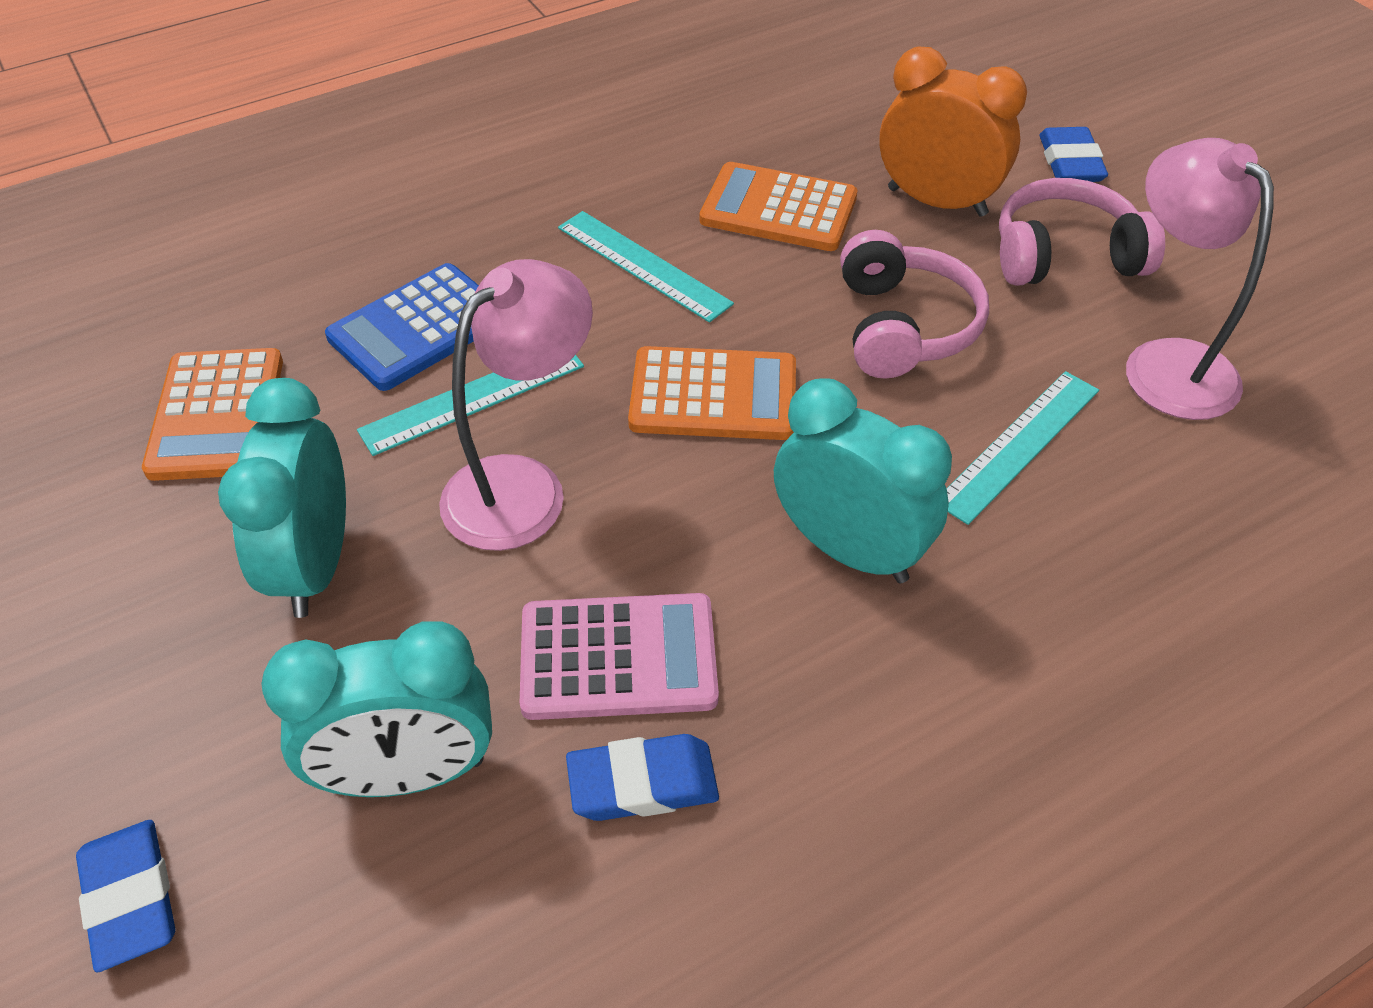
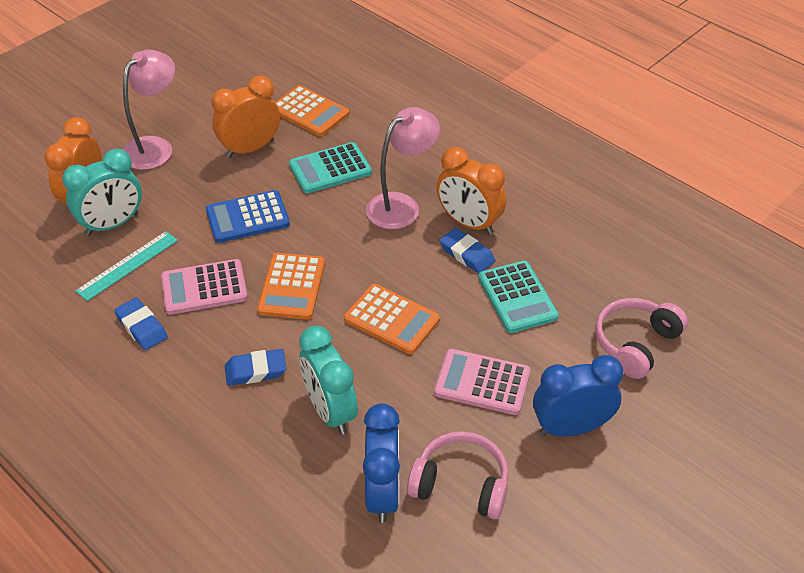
blue clock: none = 0 -> [363,403,400,523] [533,355,623,437] = 2
orange clock: [879,46,1027,217] = 1 -> [44,117,102,214] [212,76,280,158] [436,147,506,235] = 3
pink calculator: [520,593,719,720] = 1 -> [161,259,248,315] [434,349,531,415] = 2
turquoise calculator: none = 0 -> [289,142,372,193] [478,261,559,333] = 2
turquoise clock: [218,378,346,618] [261,621,492,797] [774,378,952,583] = 3 -> [62,149,142,236] [299,325,358,435] = 2
turquoise ruler: [357,355,584,456] [558,211,734,323] [946,371,1099,525] = 3 -> [75,231,178,301] = 1

